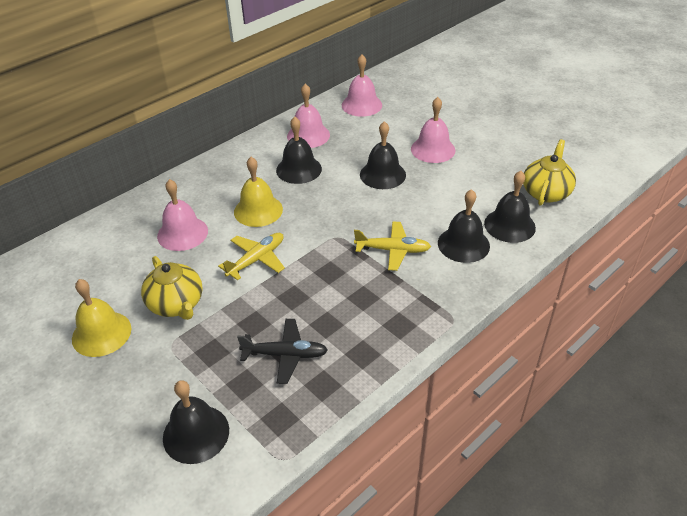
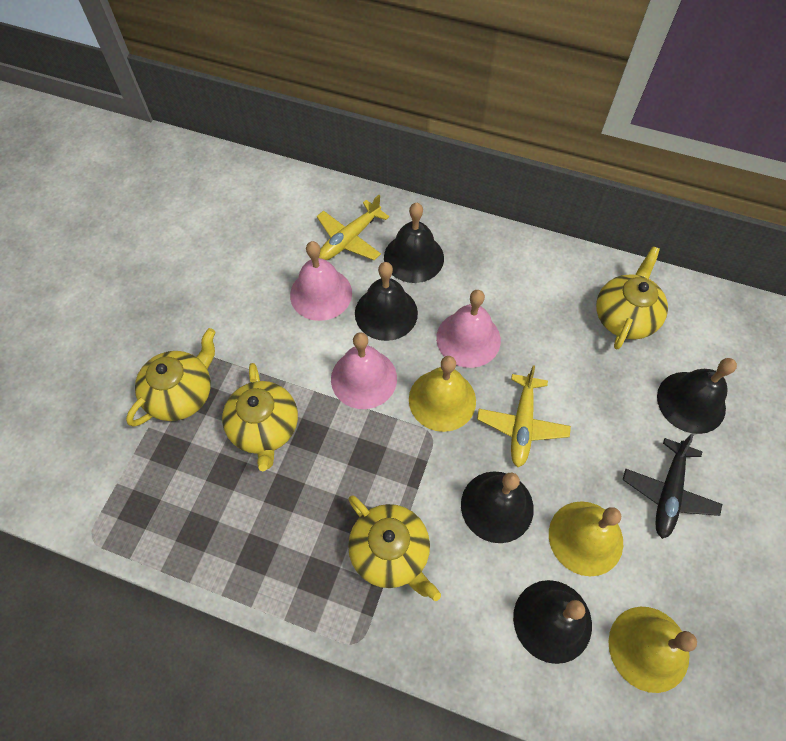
pink bell: [157,179,208,251] [287,84,330,148] [342,55,382,117] [411,97,456,163] = 4 -> [290,241,352,321] [331,332,397,409] [436,290,501,368] = 3
yellow bell: [72,279,131,357] [234,157,283,227] = 2 -> [409,356,476,432] [549,501,623,576] [608,607,697,693] = 3
yellow teapot: [141,256,203,320] [523,139,576,206] = 2 -> [126,328,216,426] [222,363,298,471] [348,495,441,601] [596,246,668,349] = 4

